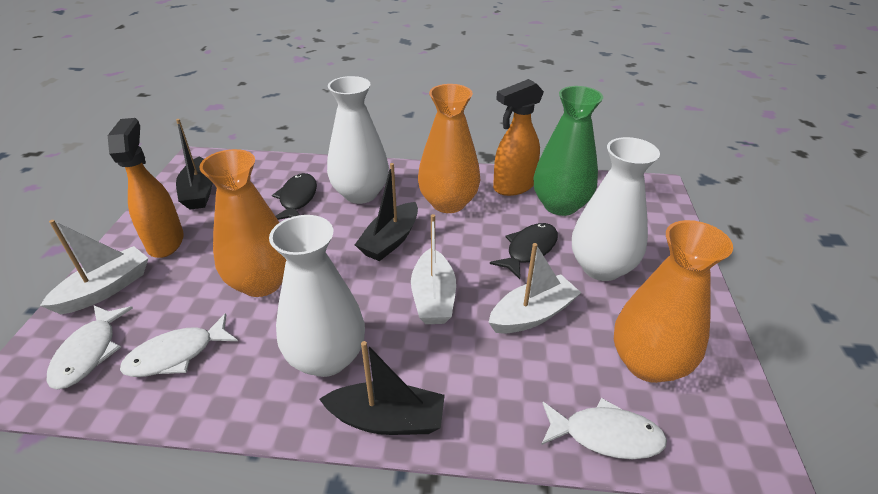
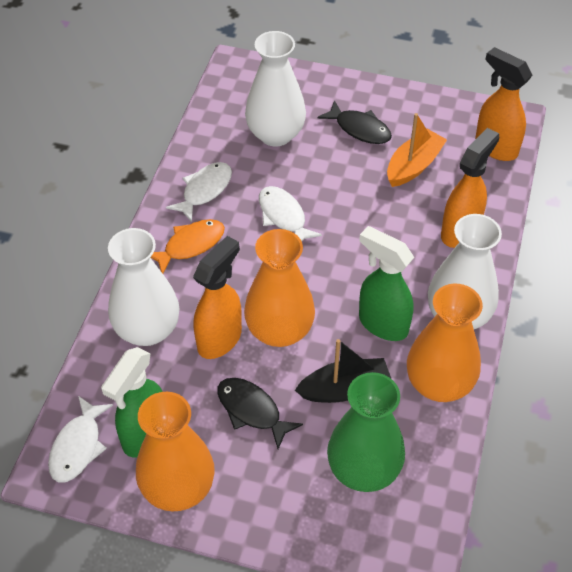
black boat: [176,119,213,210] [319,341,445,435] [355,163,418,261] = 3 -> [295,339,391,403] = 1
green spray bottle: none = 0 -> [101,347,163,457] [359,226,414,341] = 2
orange boat: none = 0 -> [387,113,447,187] = 1
orange fish: none = 0 -> [150,219,225,274] = 1
orange spray bottle: [108,118,184,258] [493,79,544,196] = 2 -> [193,236,242,359] [441,128,499,248] [475,47,532,161] = 3
white boat: [40,220,148,314] [411,214,456,324] [488,243,581,334] = 3 -> none = 0

